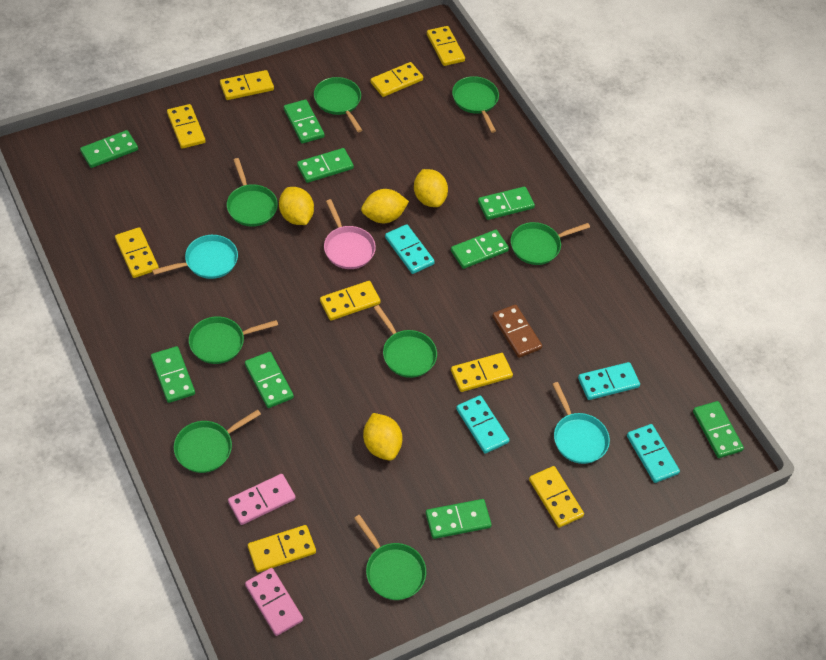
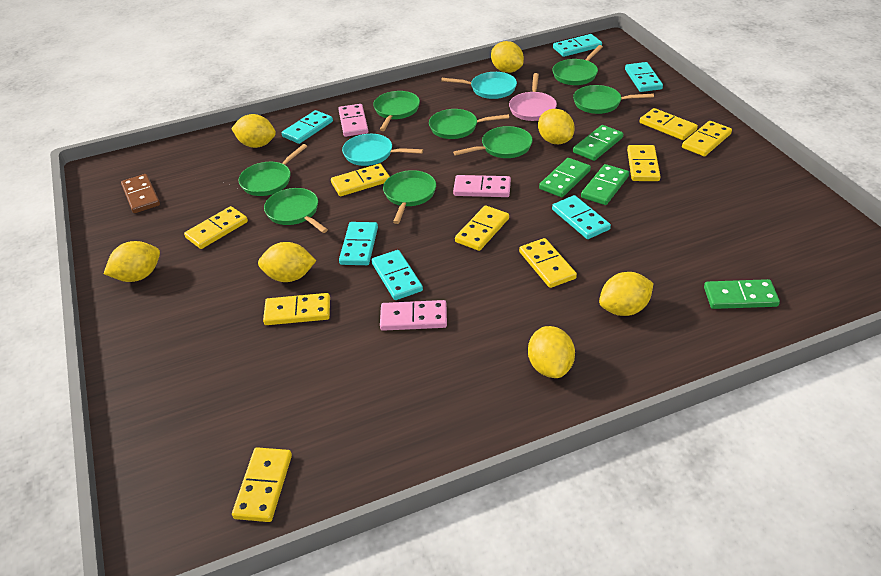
green domino: [80,130,138,168] [151,346,195,403] [245,352,294,408] [284,99,325,144] [297,148,354,183] [426,499,492,539] [451,230,509,269] [478,187,535,220] [693,401,744,458] = 9 -> [539,158,591,197] [573,125,623,161] [581,164,629,205] [704,279,780,309] = 4
pink domino: [228,474,296,525] [245,568,303,636] = 2 -> [338,104,368,137] [380,300,447,331] [453,175,511,197] = 3
turquoise domino: [385,224,435,274] [456,395,509,453] [578,362,640,400] [627,424,680,483] = 4 -> [282,110,333,144] [339,222,378,265] [372,250,423,300] [552,195,611,239] [553,34,602,57] [625,62,663,92] = 6
yellow lemon: [279,187,314,225] [361,189,409,223] [363,413,402,460] [414,169,448,207] = 4 -> [104,241,160,282] [231,114,276,148] [258,242,316,282] [491,41,524,73] [528,326,575,378] [538,109,575,144] [599,272,654,316] = 7

